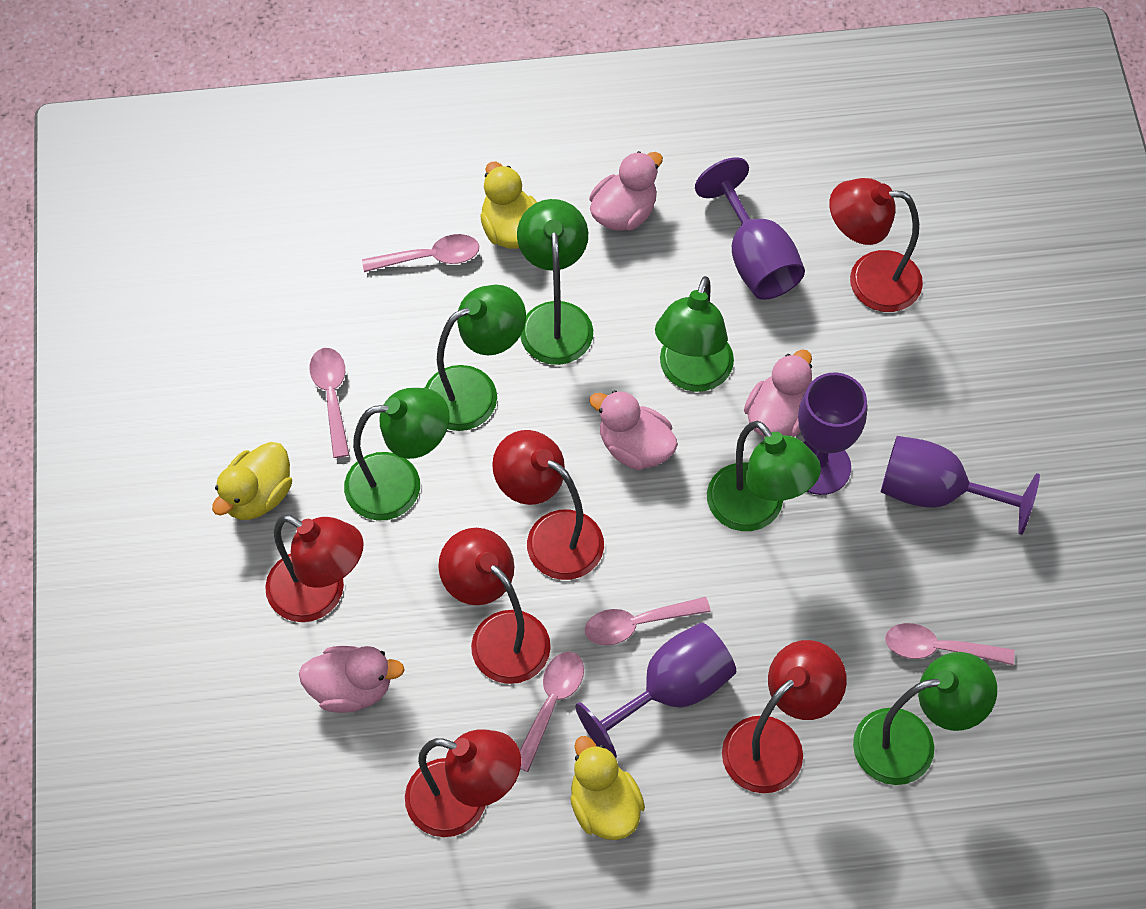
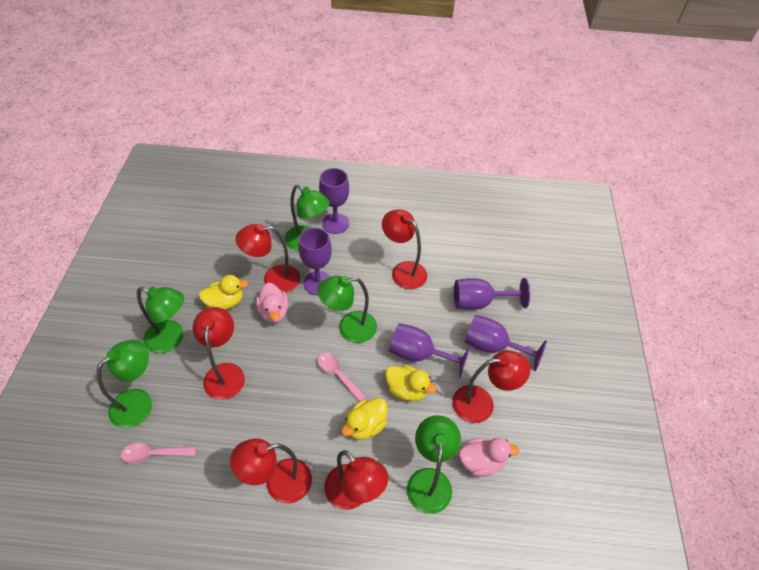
green lamp: [344,388,450,521] [425,285,526,431] [517,199,593,365] [655,276,734,392] [707,420,821,531] [853,652,997,785] = 6 -> [96,339,152,428] [137,287,184,353] [285,185,330,251] [317,276,377,343] [407,415,461,514] = 5
pink duck: [299,646,405,713] [589,151,663,231] [589,390,678,470] [744,349,812,437] = 4 -> [256,283,288,323] [459,437,519,477] = 2
pink spoon: [310,348,349,458] [362,234,479,272] [520,652,584,772] [585,597,711,645] [885,623,1015,665] = 5 -> [120,443,196,464] [317,353,366,402] = 2
purple goblet: [575,623,736,758] [695,157,805,300] [798,373,867,495] [881,436,1040,535] = 4 -> [298,228,332,295] [319,168,349,234] [389,323,471,378] [454,278,530,310] [464,315,547,371] = 5

